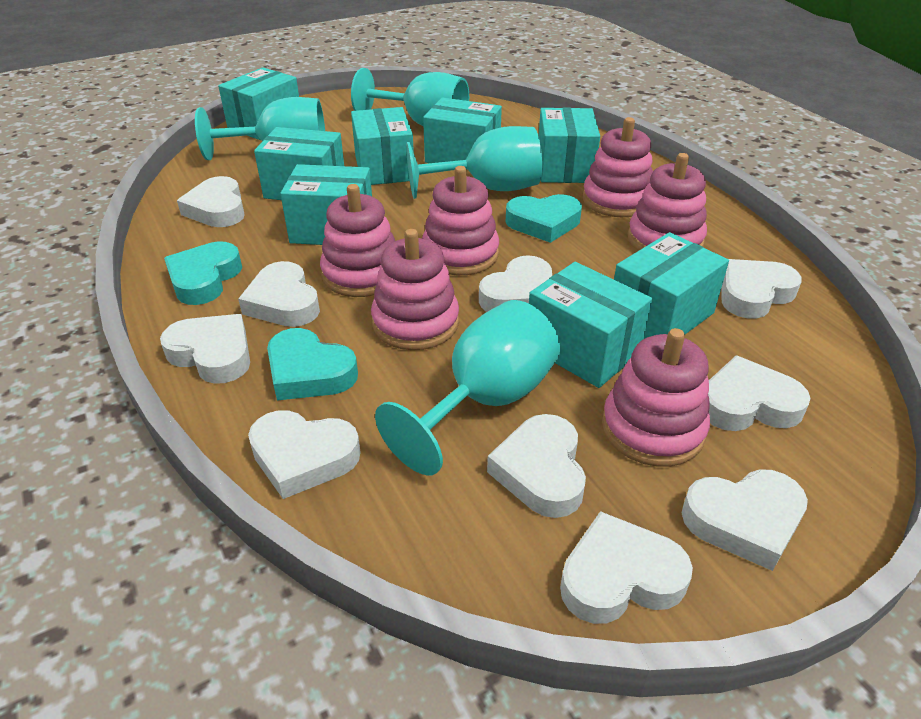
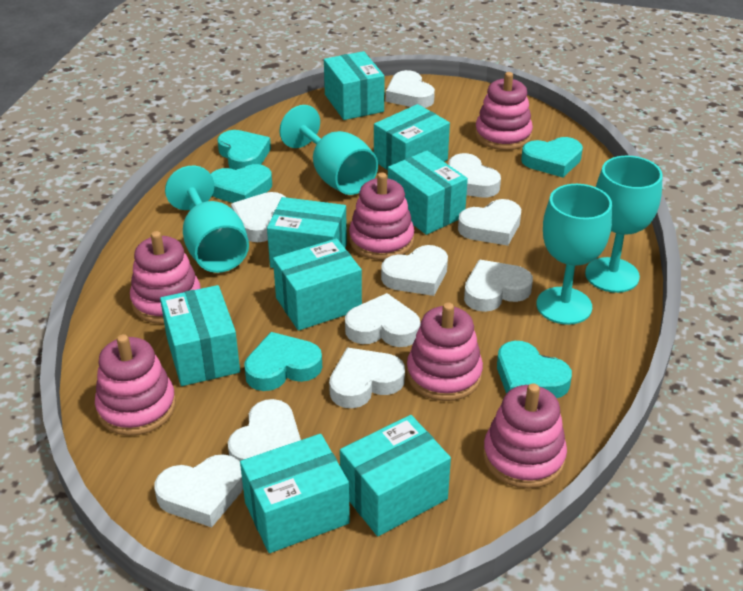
turquoise heart: [164,242,242,305] [267,328,358,400] [506,194,582,243] = 3 -> [211,164,272,203] [217,130,271,170] [244,332,322,391] [497,341,572,398] [521,137,583,177] = 5

